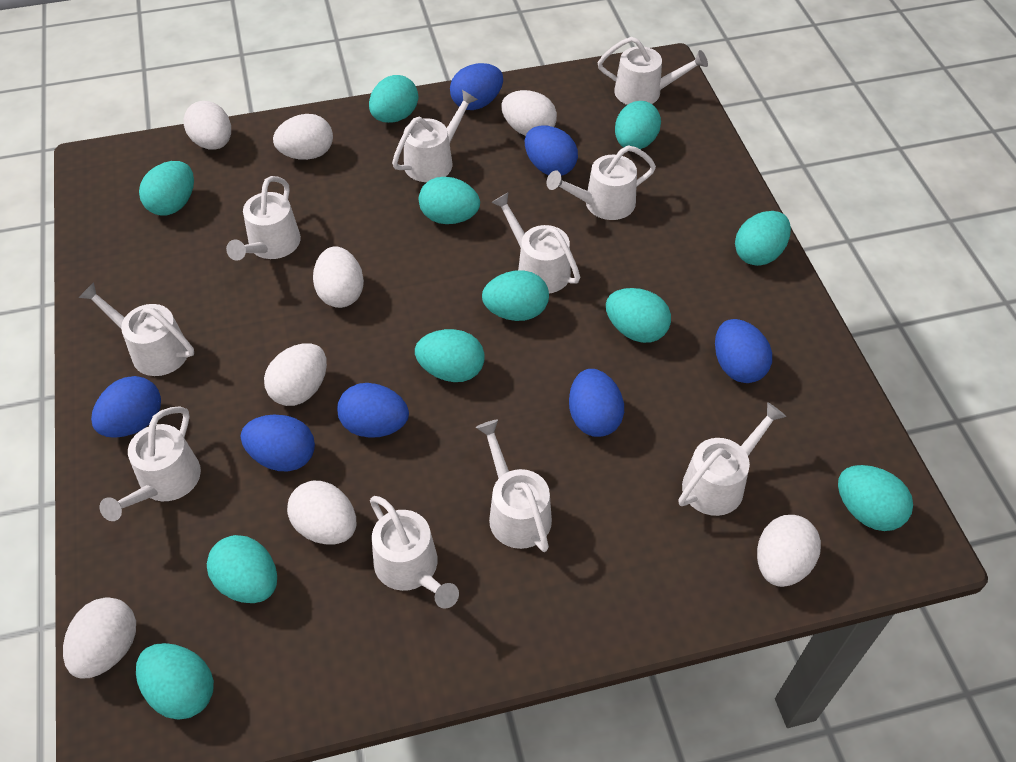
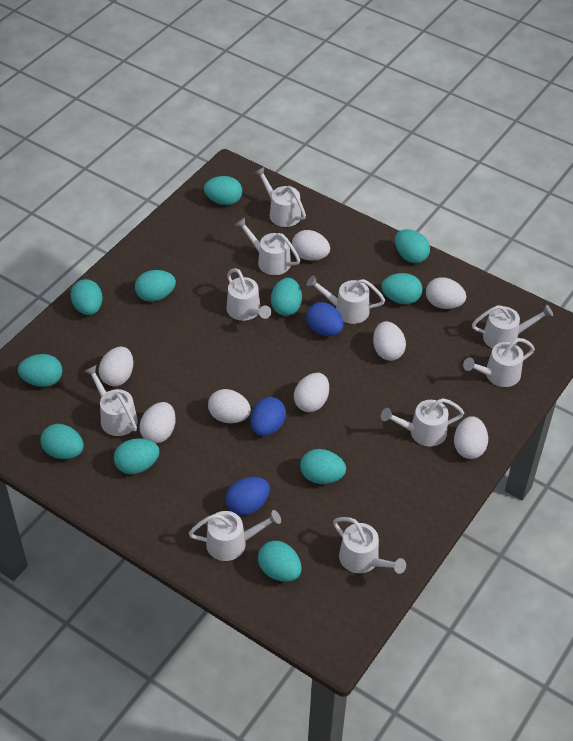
blue egg: [91,376,161,438] [241,415,315,472] [337,383,409,438] [450,63,503,110] [525,125,578,176] [569,369,624,437] [715,319,772,383] = 7 -> [226,477,270,516] [250,397,286,436] [306,302,344,336] = 3

